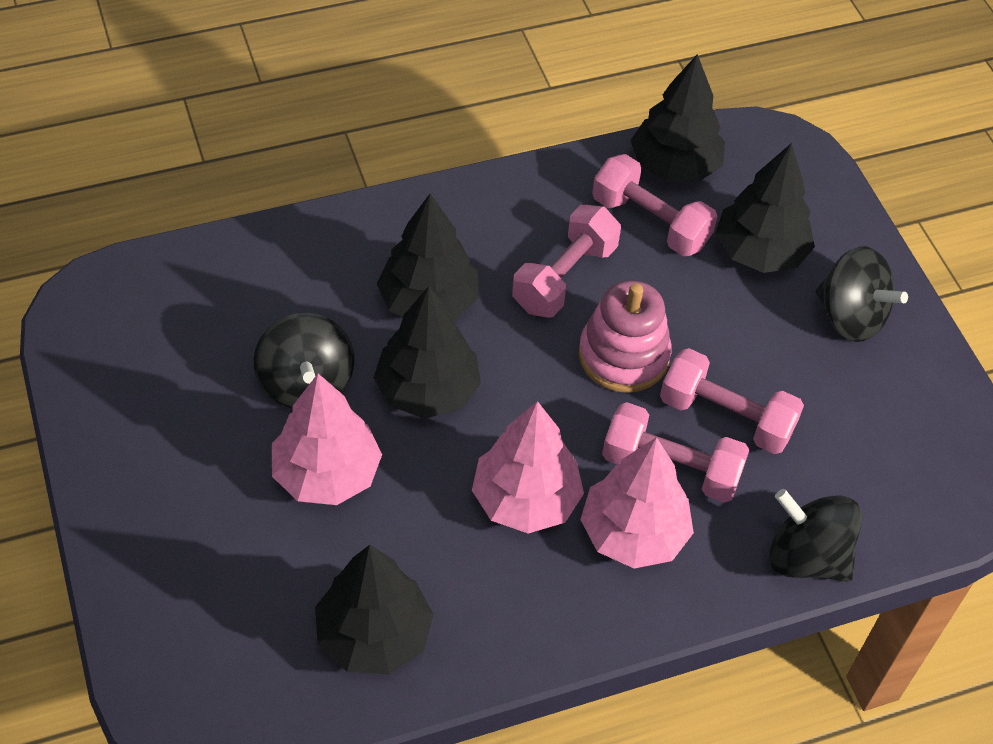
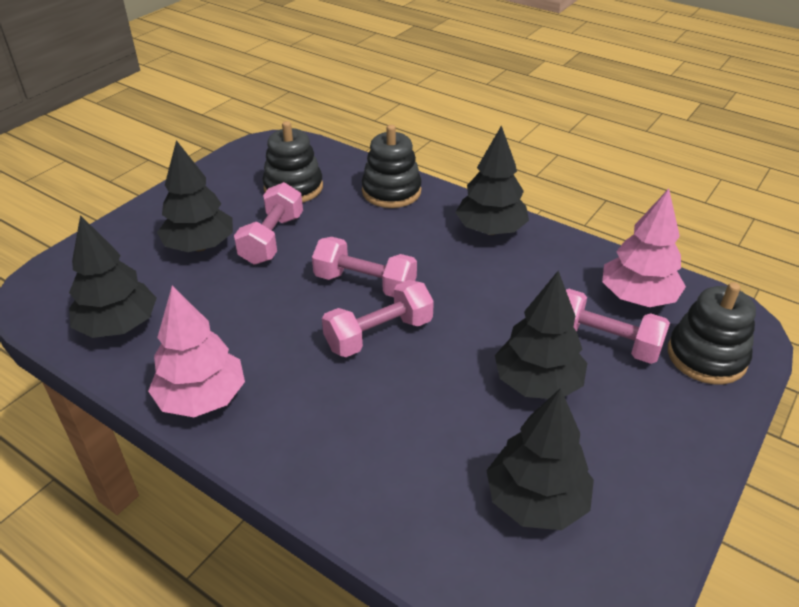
black spinning top: [254,313,354,408] [769,489,862,582] [815,246,908,342] = 3 -> none = 0
black stacking toy: none = 0 -> [263,121,323,203] [362,125,422,208] [668,282,756,384] = 3
pink stacking toy: [579,280,672,393] = 1 -> none = 0
pink tree: [272,374,382,505] [472,401,584,534] [580,437,694,569] = 3 -> [148,286,245,417] [602,188,686,307] = 2

